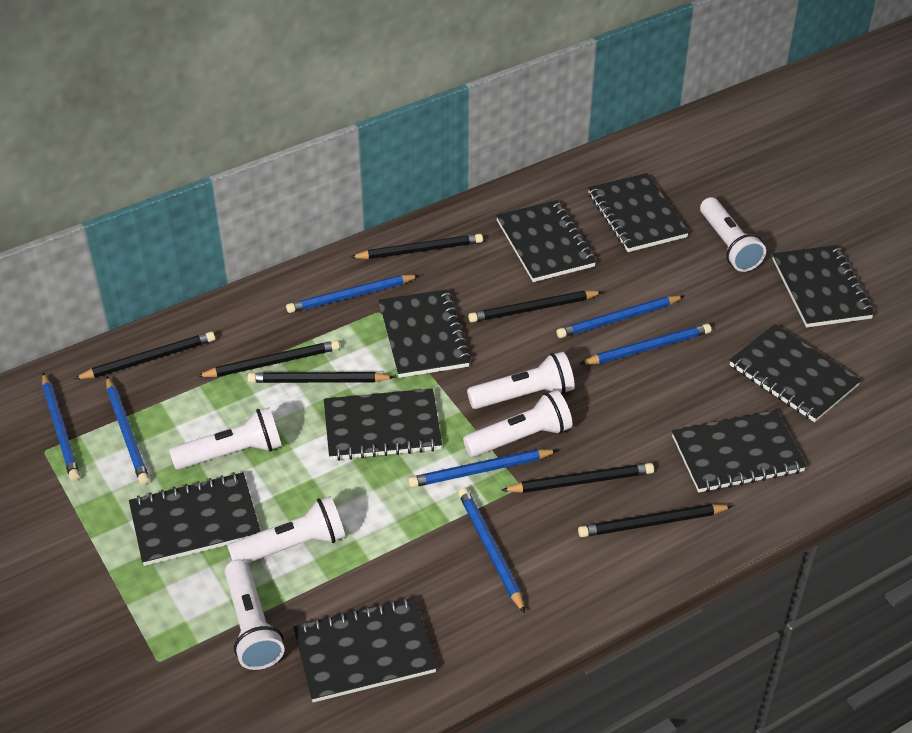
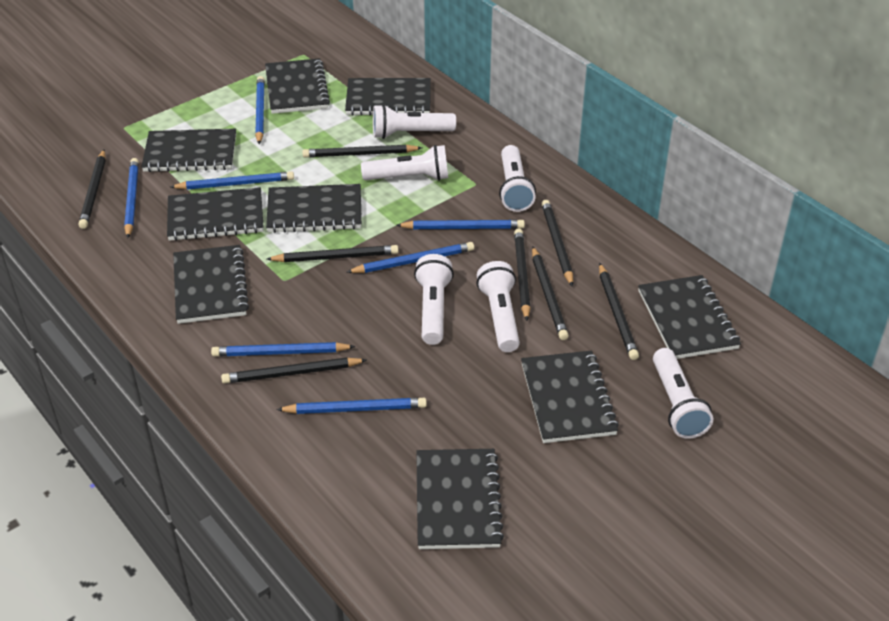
black pencil: [74,332,215,379] [197,340,340,377] [248,372,395,383] [350,234,483,259] [468,291,603,322] [501,463,654,493] [578,504,733,537] = 7 -> [78,150,106,229] [221,358,367,384] [267,245,399,262] [302,145,422,158] [514,228,530,321] [532,247,569,340] [541,200,573,287] [599,263,639,360] = 8

